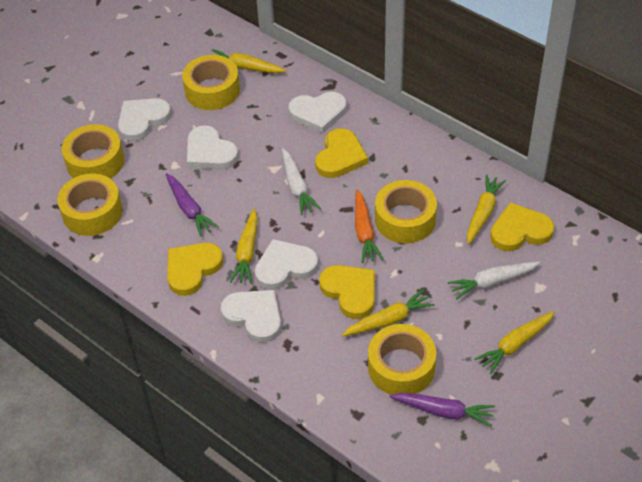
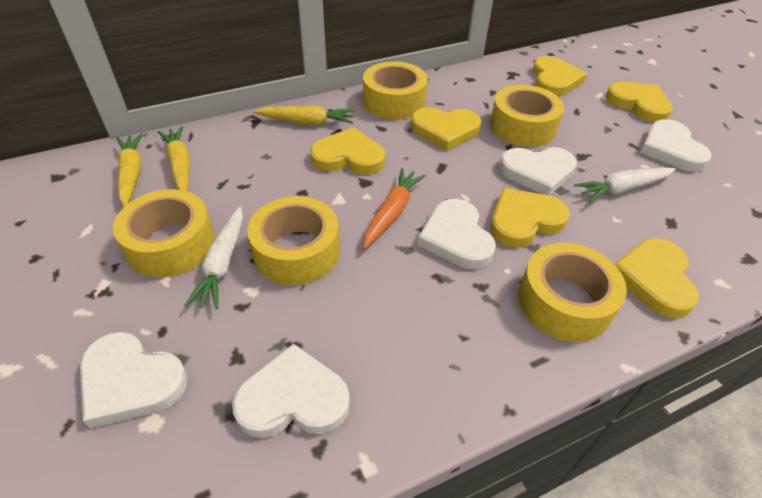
purple carrot: [165,173,219,237] [389,393,495,426] = 2 -> none = 0
yellow carrot: [212,49,286,73] [230,209,257,284] [342,289,435,337] [467,175,506,245] [475,311,555,374] = 5 -> [116,133,143,207] [158,126,190,191] [253,106,355,125] = 3
yellow heart: [167,243,223,296] [315,128,368,178] [319,265,375,319] [490,202,554,251] = 4 -> [310,127,385,175] [411,107,481,151] [490,188,570,248] [532,56,587,96] [606,82,673,122] [615,238,699,318] = 6

